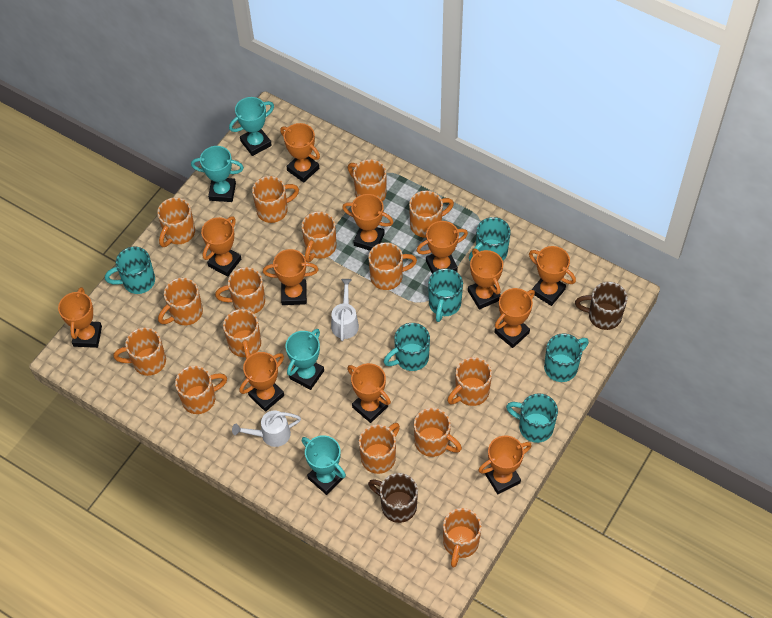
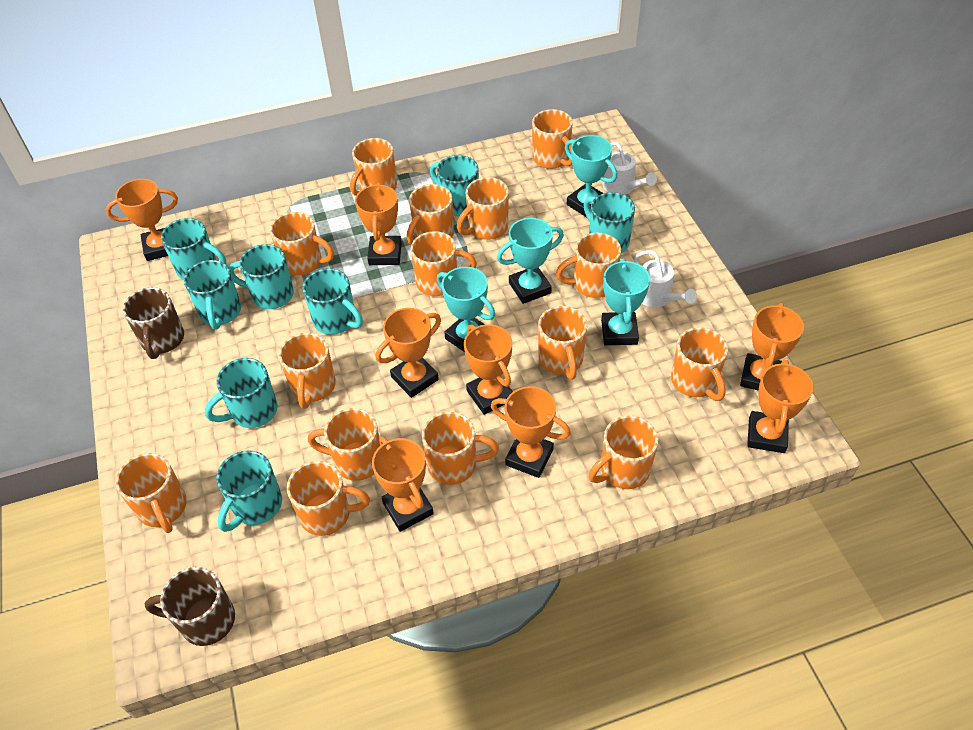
orange trophy: [58,287,102,348] [201,216,241,277] [240,352,284,412] [263,249,319,305] [280,123,320,183] [342,194,394,251] [347,363,391,423] [417,221,468,273] [468,248,503,310] [478,435,532,494] [495,288,535,348] [529,246,576,306] = 12 -> [106,179,178,261] [355,183,402,265] [372,437,434,532] [376,308,441,398] [464,324,513,415] [491,386,571,478] [740,303,804,391] [747,360,814,453] = 8
turquoise mug: [105,247,155,294] [384,323,430,371] [428,268,463,322] [469,217,511,261] [506,393,558,443] [544,333,589,382] = 6 -> [161,218,226,280] [184,260,241,330] [205,358,278,428] [216,450,282,532] [229,244,294,309] [303,268,363,335] [430,155,479,216] [584,192,635,253] = 8

